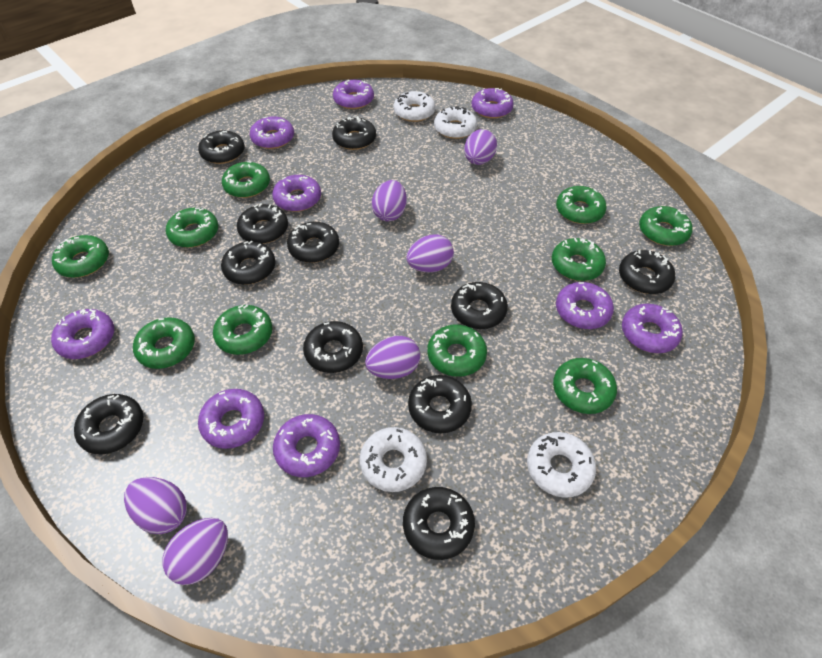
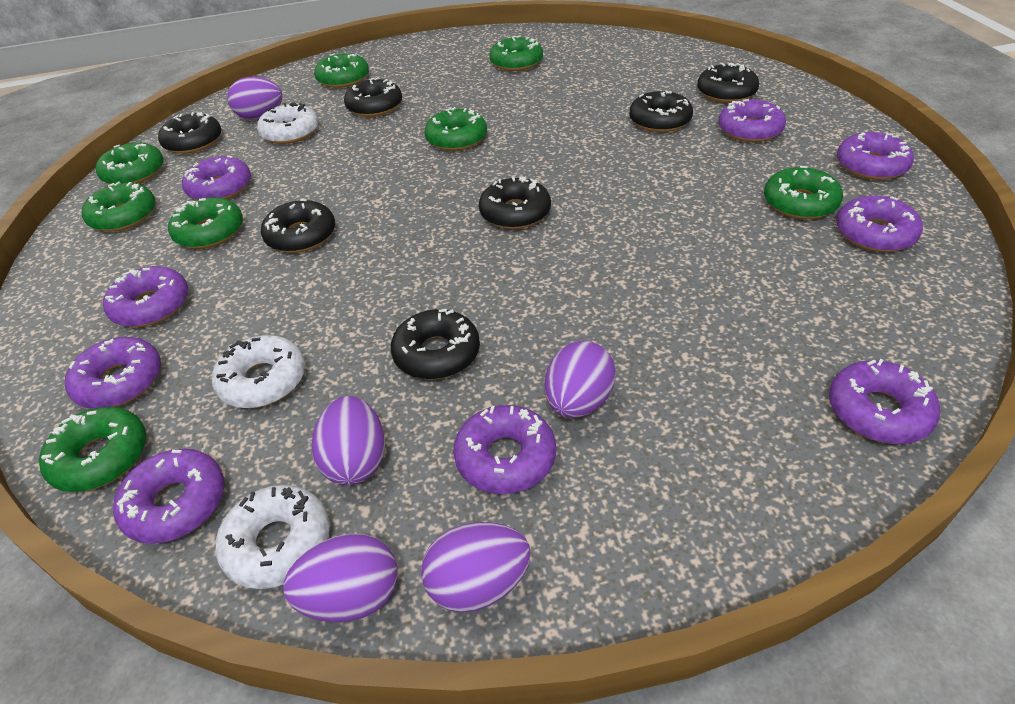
black donut: [74,394,143,455] [198,130,245,164] [221,240,276,285] [237,203,288,244] [287,222,339,263] [303,321,363,373] [332,116,376,150] [403,487,475,560] [408,375,472,433] [451,282,508,329] [619,250,675,294] = 11 -> [158,112,222,154] [261,199,335,253] [344,77,402,117] [391,309,480,380] [479,177,551,229] [629,91,693,132] [697,63,759,103] = 7
green donut: [52,235,109,278] [133,317,195,369] [166,208,218,248] [213,304,272,355] [222,161,270,198] [427,325,487,377] [552,238,606,281] [553,358,617,414] [556,186,607,224] [639,206,692,246] = 10 -> [39,407,146,492] [82,182,156,232] [96,143,164,184] [168,197,243,249] [314,53,369,88] [424,107,487,151] [489,35,543,71] [764,166,843,219] = 8
purple egg: [124,477,187,534] [162,518,228,585] [365,336,420,379] [372,180,407,221] [406,235,454,272] [464,129,497,165] = 6 -> [227,77,282,120] [283,534,398,622] [312,396,385,485] [421,522,531,613] [545,341,616,418] = 5
white donut: [360,427,427,492] [394,91,435,122] [434,106,477,139] [527,432,596,498] = 4 -> [212,335,305,408] [215,485,330,589] [257,102,318,144] = 3

